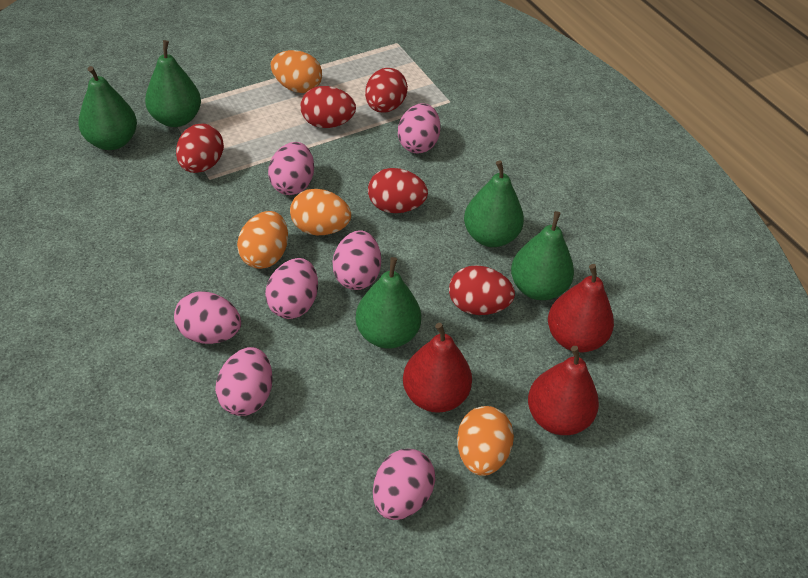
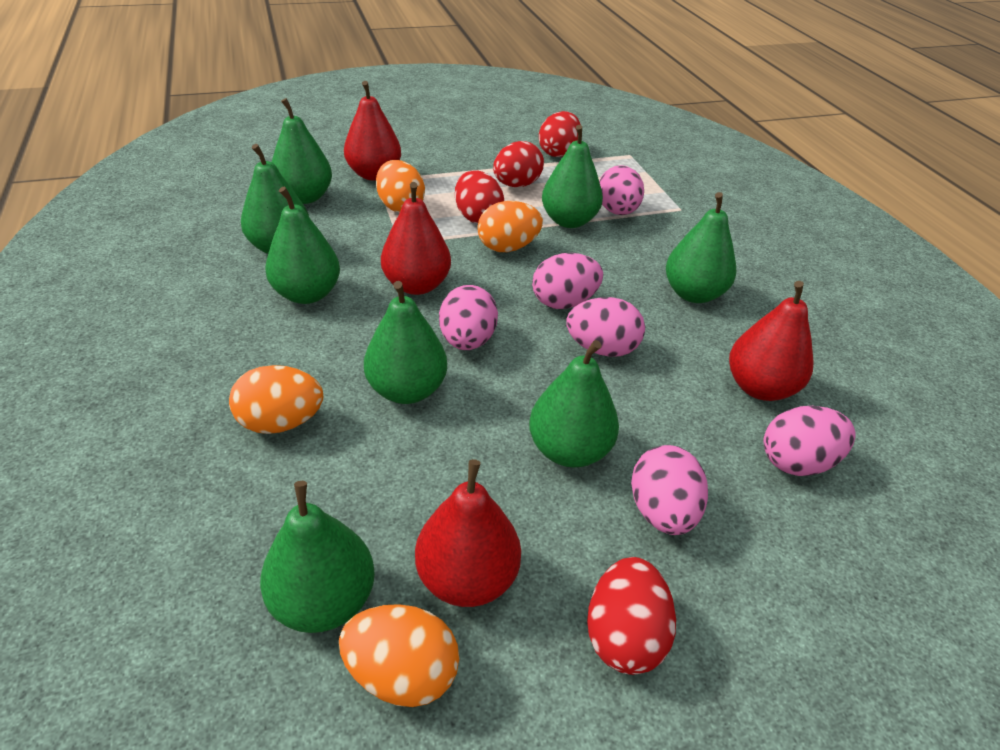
green pear: [78,66,137,150] [145,40,201,127] [356,257,421,349] [464,160,524,247] [511,211,574,300] = 5 -> [241,144,309,254] [260,481,375,633] [265,186,340,304] [272,98,332,204] [364,281,447,404] [529,340,619,467] [542,125,603,228] [666,192,736,303] = 8
pink egg: [174,291,241,344] [215,347,273,416] [265,258,318,319] [268,142,314,195] [333,230,381,290] [373,449,435,520] [398,103,441,153] = 7 -> [439,285,498,350] [532,253,603,309] [566,297,645,357] [599,165,644,215] [631,445,708,535] [763,406,856,476] = 6
red egg: [176,124,224,173] [300,86,356,128] [365,68,408,113] [368,168,428,213] [449,265,515,315] = 5 -> [455,170,504,224] [493,141,544,187] [539,111,581,157] [587,557,676,675] = 4
red pear: [403,323,472,413] [528,346,599,435] [548,264,614,352] = 3 -> [344,81,401,181] [381,182,451,295] [415,459,521,607] [729,281,813,401] = 4

